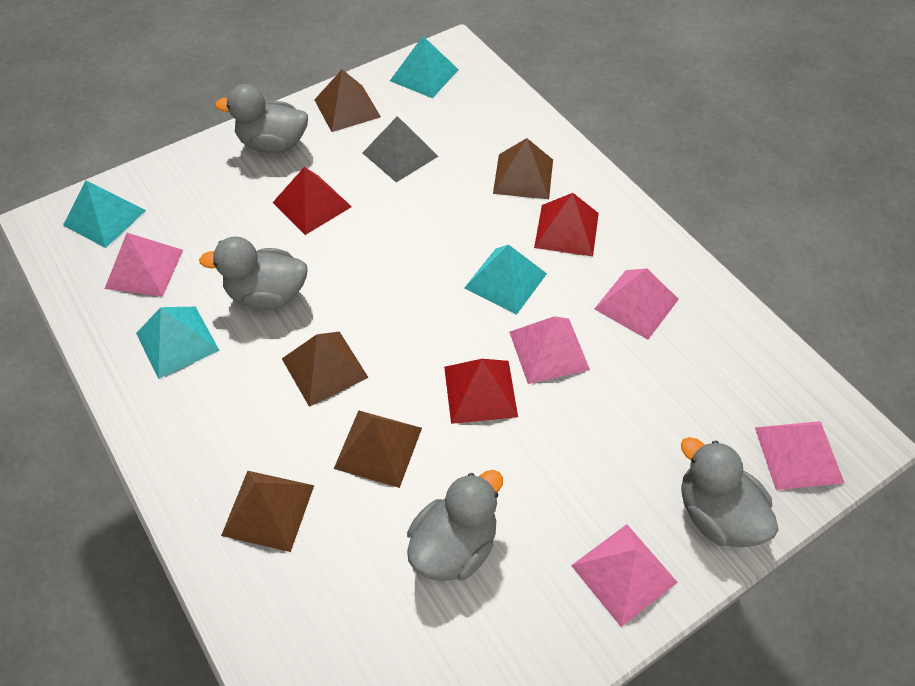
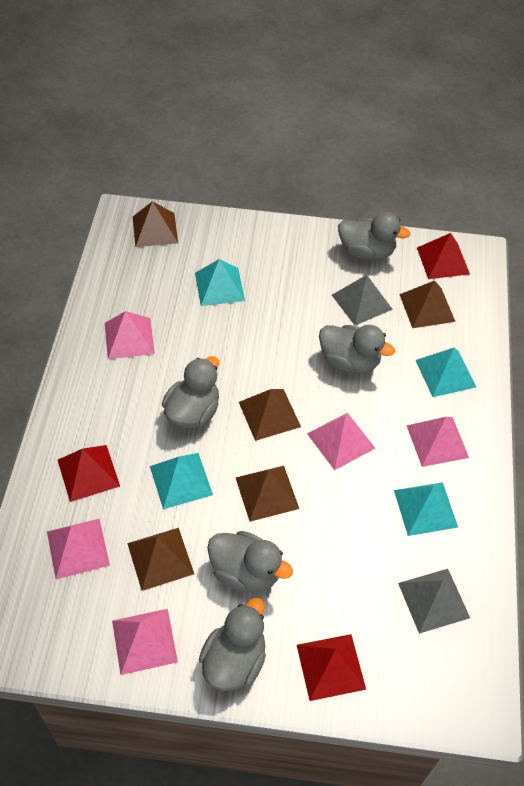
grey duck: [199,236,308,310] [215,84,308,153] [407,470,503,581] [681,437,779,547] = 4 -> [162,356,219,429] [199,598,266,691] [207,531,293,592] [319,325,395,374] [338,212,411,261] = 5
grey pyramid: [363,116,438,182] = 1 -> [332,275,393,325] [398,569,470,634] = 2

